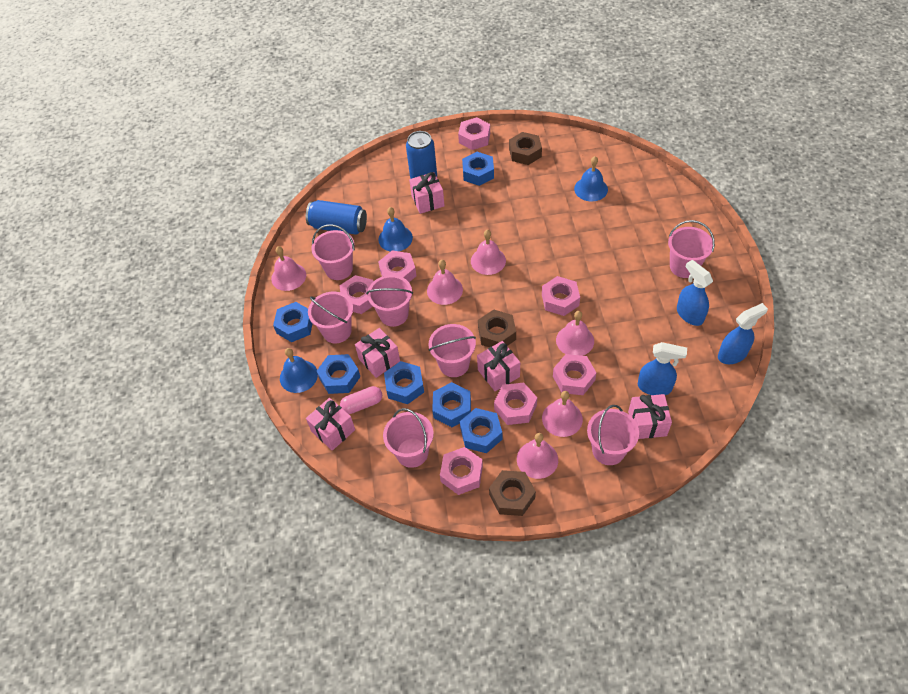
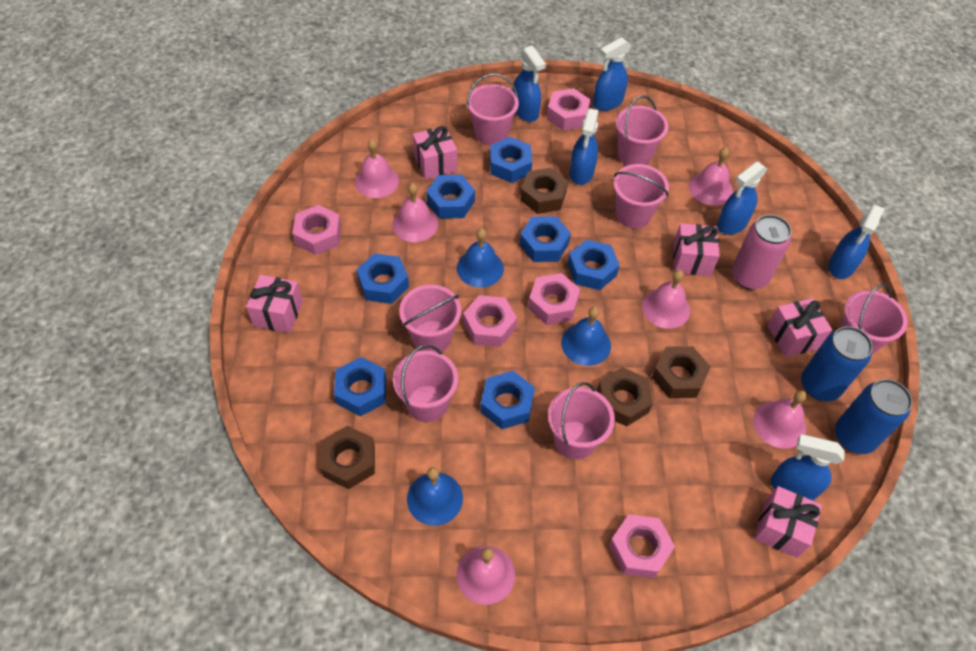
blue nut: [273,302,313,342] [317,354,360,394] [384,361,424,404] [432,382,471,427] [460,408,502,453] [462,152,494,186] = 6 -> [334,357,386,416] [357,253,409,304] [426,175,475,219] [480,371,535,429] [490,137,532,183] [520,216,571,262] [567,239,620,290] = 7
blue spray bottle: [638,342,687,395] [677,260,713,326] [718,303,768,364] = 3 -> [513,46,546,122] [570,108,599,185] [593,37,631,111] [717,161,767,235] [771,434,845,501] [829,205,884,279] = 6
brown nut: [478,309,516,347] [489,470,536,516] [509,132,542,165] = 3 -> [320,426,375,489] [521,168,568,214] [597,367,653,427] [652,346,711,398] = 4
pink can: none = 0 -> [732,215,791,290] = 1
pink capsule: [340,386,382,414] = 1 -> none = 0
pink nut: [340,275,373,314] [378,251,417,282] [440,447,483,495] [458,117,490,150] [494,383,537,425] [542,276,580,316] [553,354,596,395] = 7 -> [292,205,341,255] [463,295,517,347] [528,273,580,325] [547,88,591,130] [609,514,675,578] = 5

